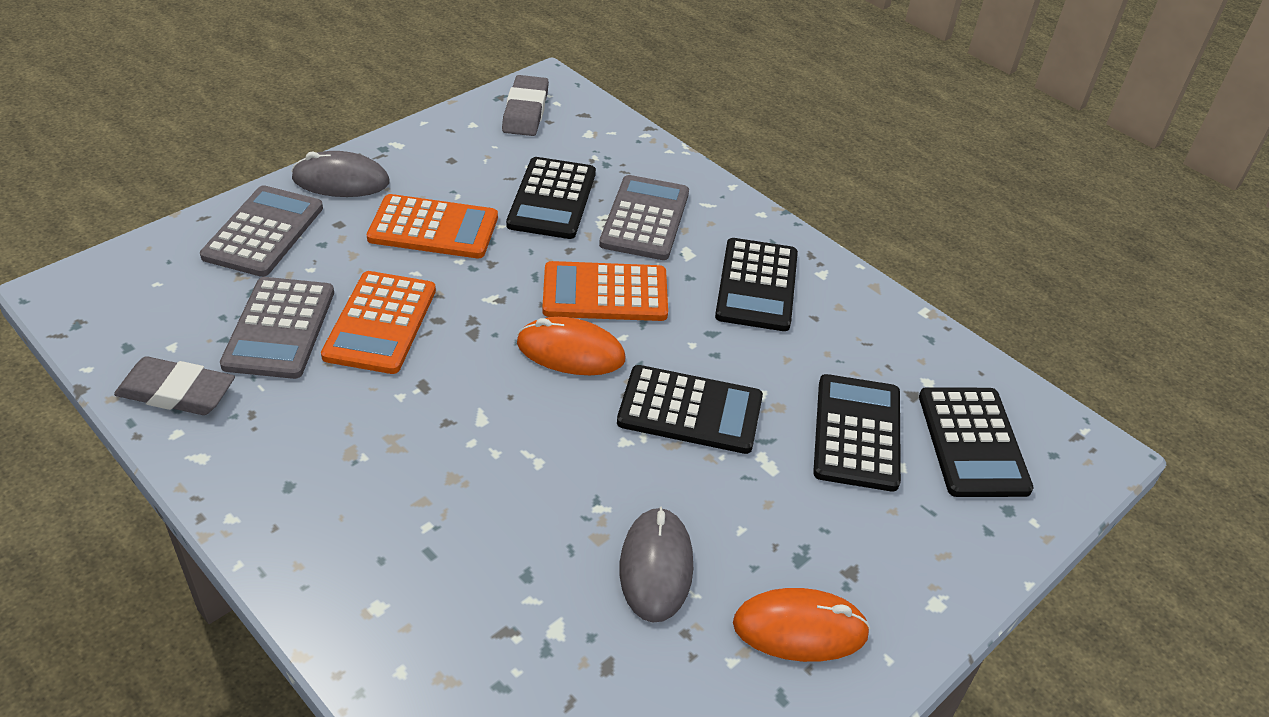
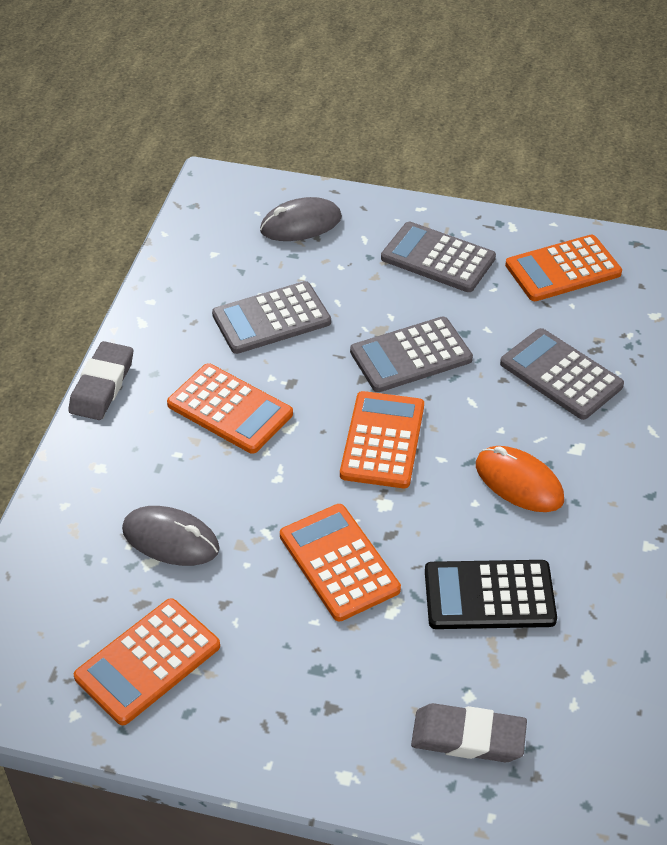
black calculator: [506,157,596,239] [617,365,763,454] [715,238,798,331] [813,374,901,492] [919,387,1034,497] = 5 -> [425,560,557,629] = 1
grey calculator: [200,185,323,277] [220,277,334,379] [599,175,689,260] = 3 -> [212,281,331,354] [350,317,473,392] [381,222,496,292] [500,328,624,420] = 4
orange calculator: [321,271,436,374] [367,194,498,258] [542,261,668,321] = 3 -> [74,598,220,725] [167,363,293,454] [280,504,401,621] [340,391,424,488] [505,235,622,301] = 5
orange mouse: [517,317,625,375] [733,588,871,662] = 2 -> [476,446,564,512] = 1

